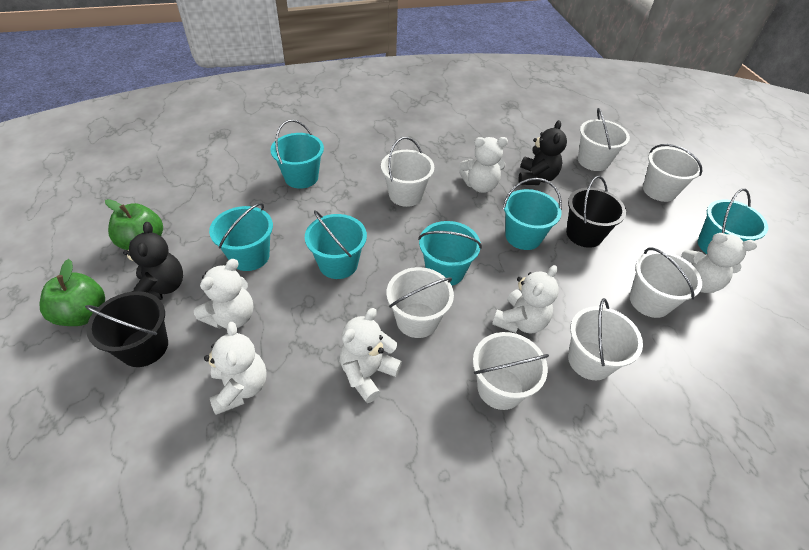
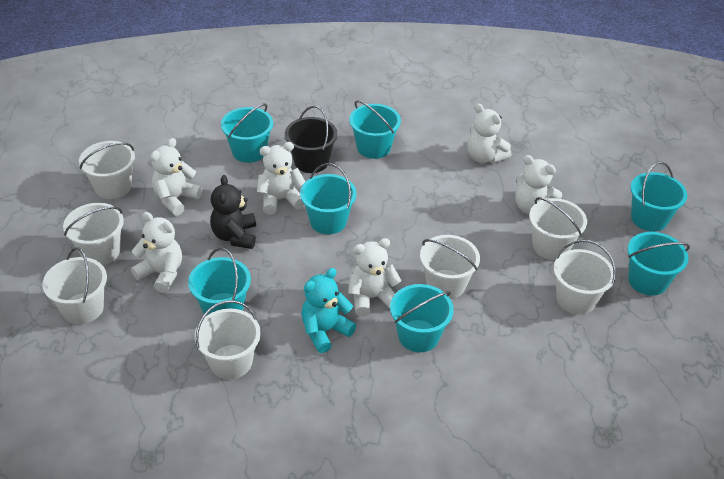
black bucket: [85,291,168,367] [566,176,626,248] = 2 -> [285,106,337,173] = 1
black teddy bear: [123,222,183,300] [518,120,567,185] = 2 -> [210,175,256,249] = 1
green apple: [40,259,105,326] [105,199,163,250] = 2 -> none = 0
turquoise bucket: [209,203,273,271] [270,120,324,189] [305,210,367,279] [418,221,482,285] [503,178,562,250] [698,188,768,254] = 6 -> [188,248,251,317] [221,104,273,163] [300,163,357,234] [349,100,401,159] [390,284,454,352] [628,232,690,296] [630,161,687,232] = 7
turquoise teddy bear: none = 0 -> [301,268,356,353] = 1

